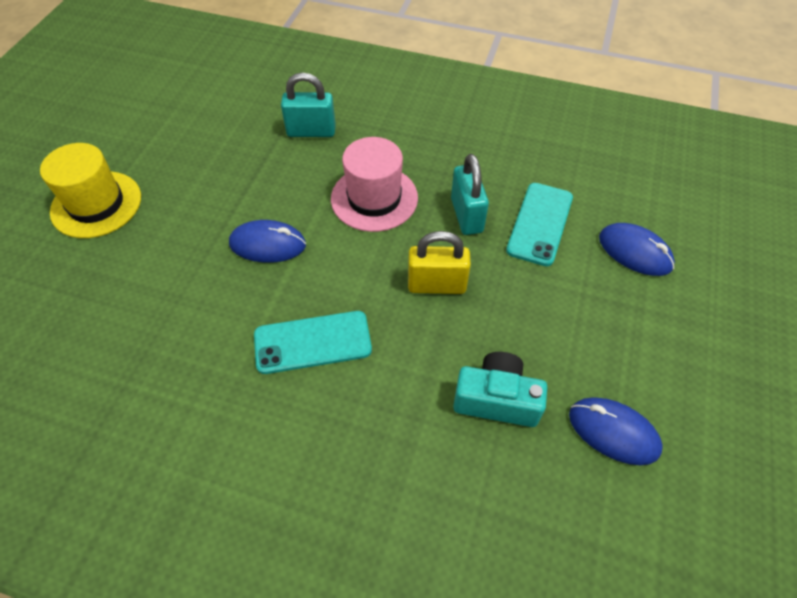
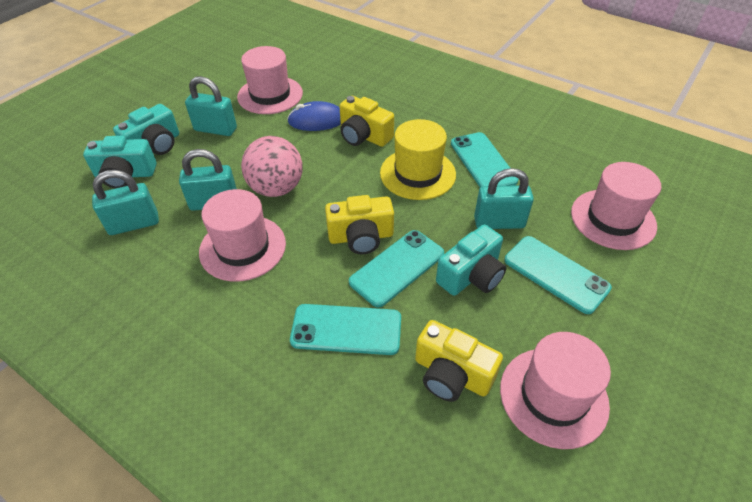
blue mouse: [229,220,306,263] [569,397,663,465] [599,223,675,276] = 3 -> [287,101,341,131] = 1
pink ball: none = 0 -> [241,136,303,197] = 1
pink hat: [331,137,418,232] = 1 -> [199,189,286,282] [237,46,303,114] [500,332,611,449] [571,162,661,250] = 4
turquoise camera: [453,352,547,427] = 1 -> [83,136,157,189] [113,104,179,155] [436,225,506,296] = 3
turquoise padlock: [281,73,336,137] [451,154,489,235] = 2 -> [92,170,159,235] [179,149,237,211] [185,76,237,136] [474,168,534,229] = 4
turquoise phone: [254,311,372,374] [506,183,573,266] = 2 -> [290,304,401,355] [349,230,444,308] [451,132,518,187] [504,236,612,314] = 4
yellow camera: none = 0 -> [325,195,394,254] [339,96,394,147] [415,320,503,402] = 3
yellow padlock: [408,231,471,294] = 1 -> none = 0

